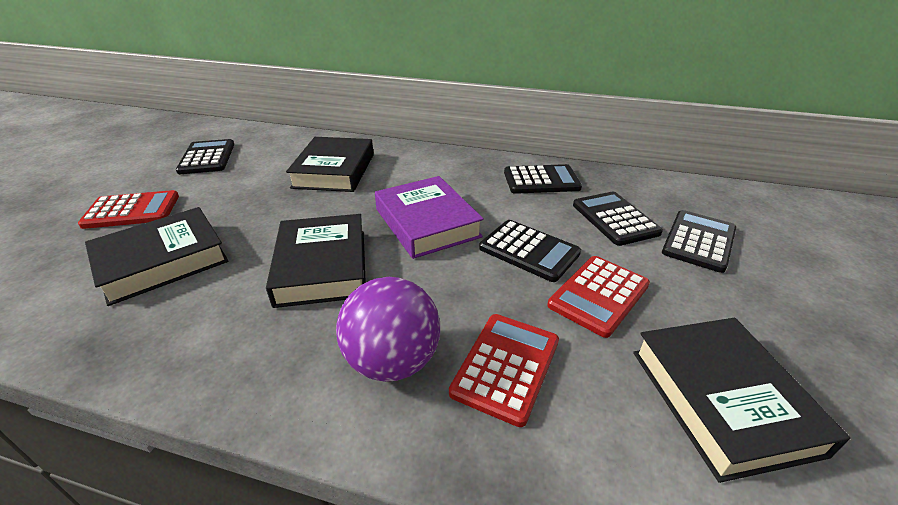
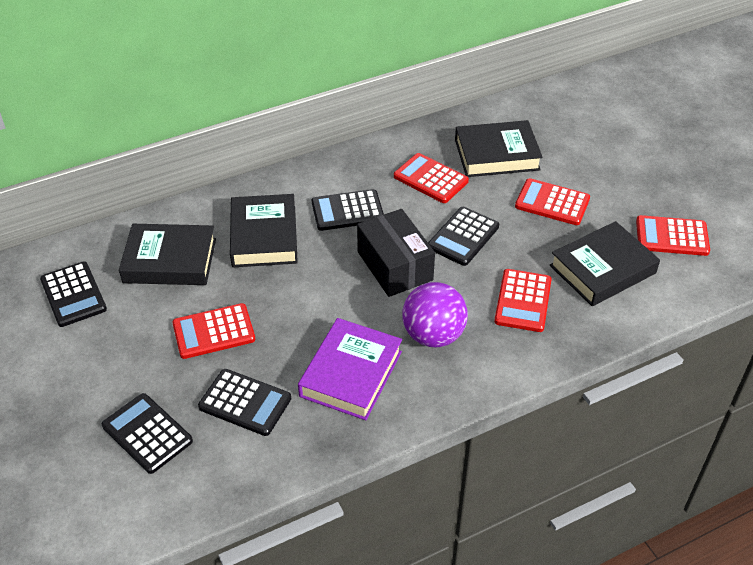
black box: none = 0 -> [357,209,435,297] = 1
red calculator: [78,190,179,229] [449,314,559,427] [547,256,650,338] = 3 -> [172,303,255,359] [394,153,469,203] [494,269,552,332] [515,178,590,225] [636,215,710,256] = 5

